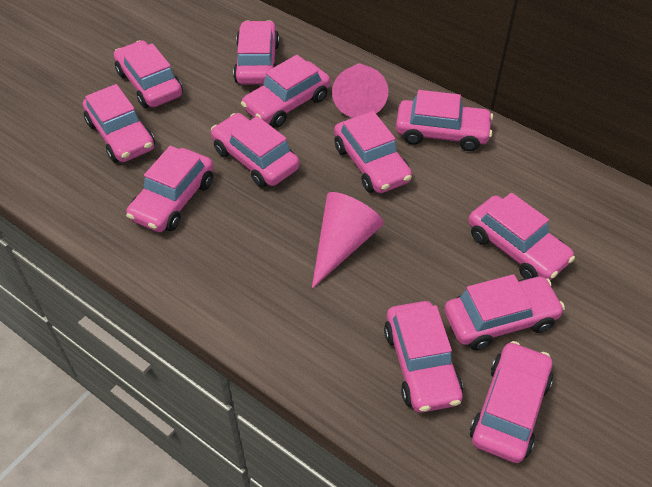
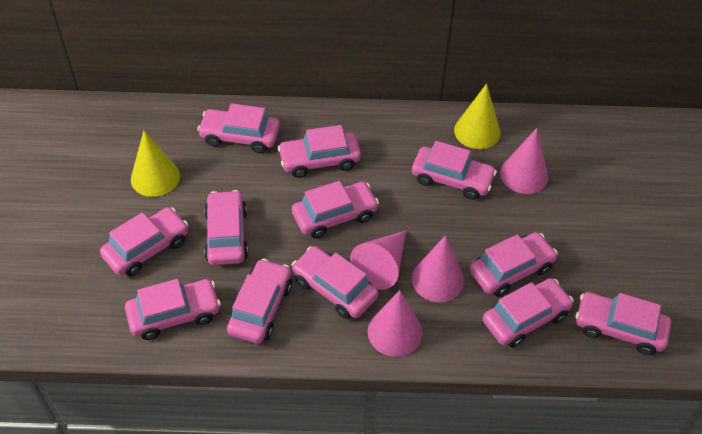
pink cone: [312,192,384,289] [332,63,388,118] = 2 -> [350,230,406,290] [368,290,423,357] [412,235,464,302] [500,128,548,194] = 4
yellow cone: none = 0 -> [131,131,180,197] [454,84,501,149] = 2

